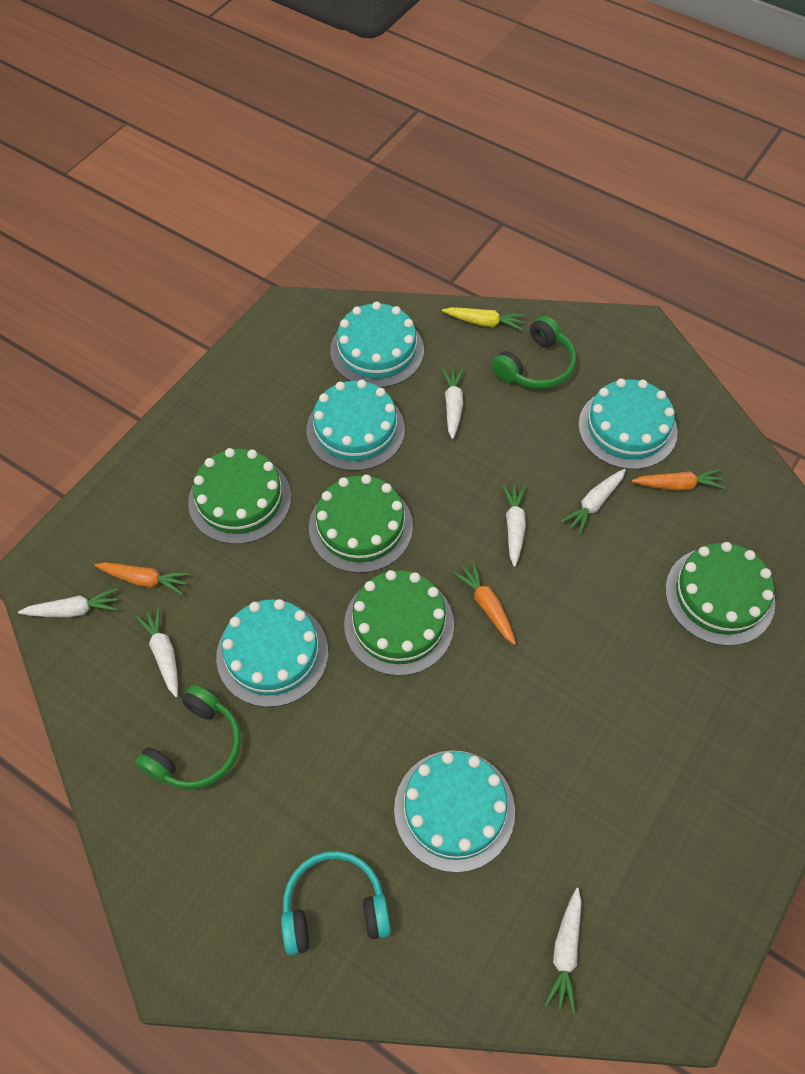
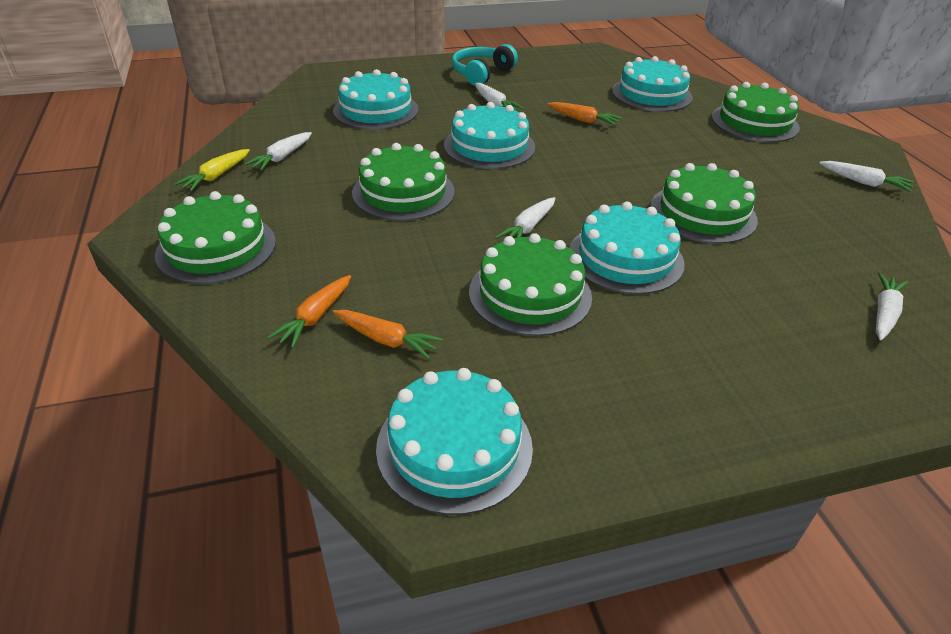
green cake: [188,448,291,544] [309,474,413,573] [344,570,454,676] [665,542,775,646] = 4 -> [155,191,276,284] [352,143,455,221] [469,233,592,336] [650,163,758,244] [712,82,800,142] = 5
green headphones: [136,685,241,790] [492,316,576,389] = 2 -> none = 0
white carrot: [18,588,118,618] [135,607,178,697] [442,368,464,439] [502,484,526,567] [545,888,581,1013] [561,469,626,535] = 6 -> [244,132,312,171] [474,83,524,111] [495,197,555,239] [819,161,914,192] [876,273,908,340] = 5

